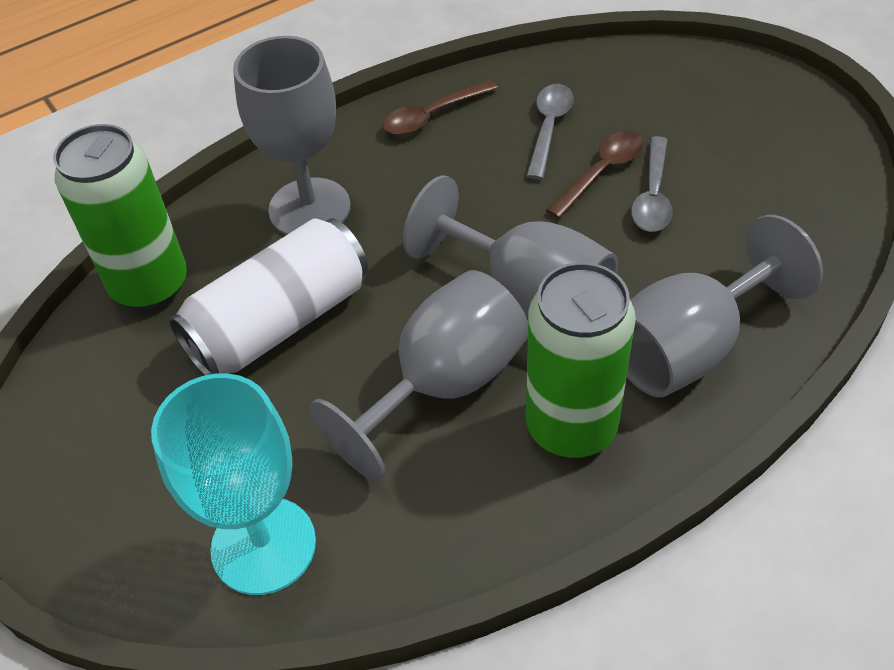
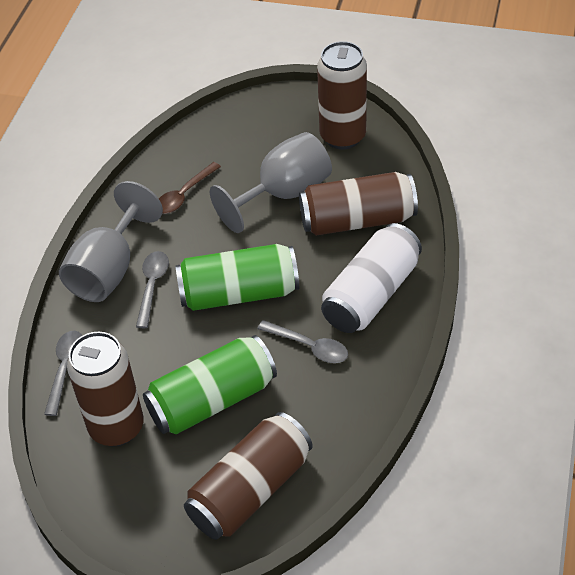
brown can: none = 0 -> [67,332,144,447] [184,412,313,540] [299,172,418,236] [317,41,367,149] = 4
brown spoon: [382,80,498,135] [546,131,643,218] = 2 -> [159,162,221,214] = 1
grey goblet: [233,36,351,235] [310,270,528,481] [403,176,618,318] [627,215,823,397] = 4 -> [59,181,163,302] [210,132,332,233] = 2
grey spoon: [526,84,574,180] [631,136,673,232] = 2 -> [44,331,82,416] [136,251,169,328] [257,320,348,363] = 3
turquoise goblet: [151,373,316,595] = 1 -> none = 0

